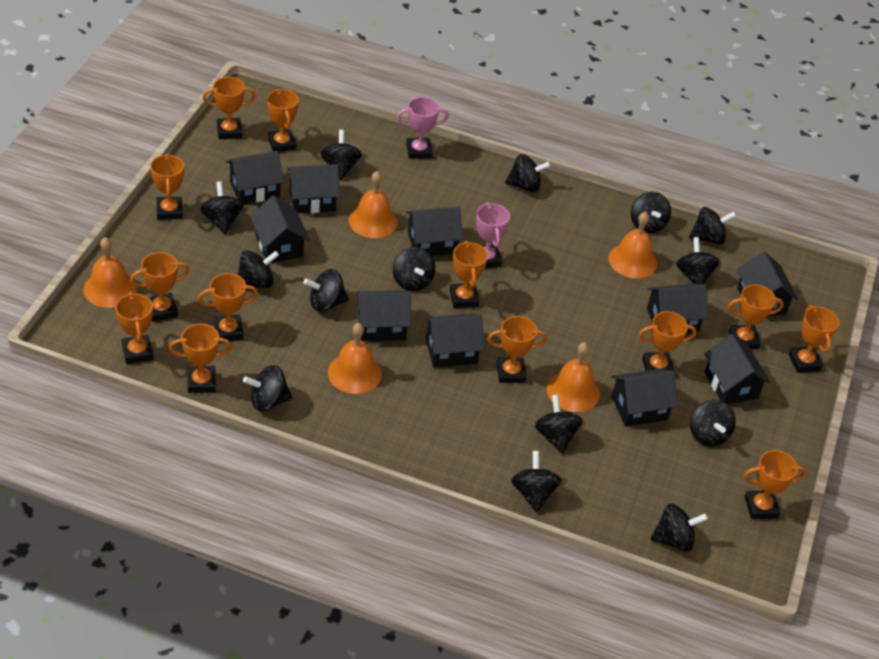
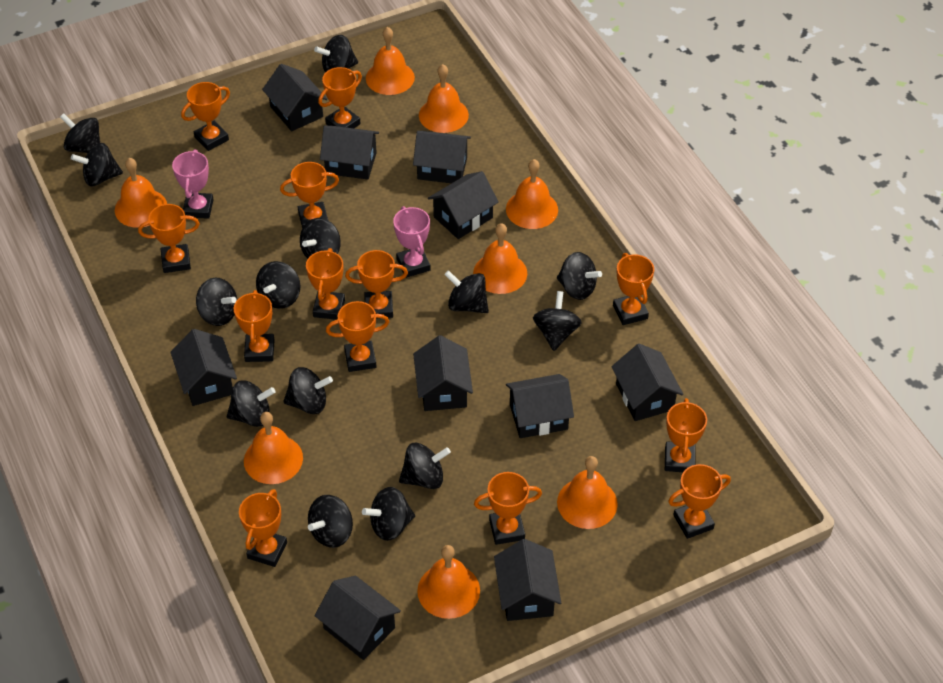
orange bell: [83,237,137,308] [328,323,382,394] [349,171,398,238] [547,342,600,412] [608,212,657,278] = 5 -> [115,158,167,228] [244,412,303,484] [366,27,415,95] [417,545,480,619] [419,64,469,133] [473,223,527,294] [506,159,558,229] [557,456,618,529] = 8

